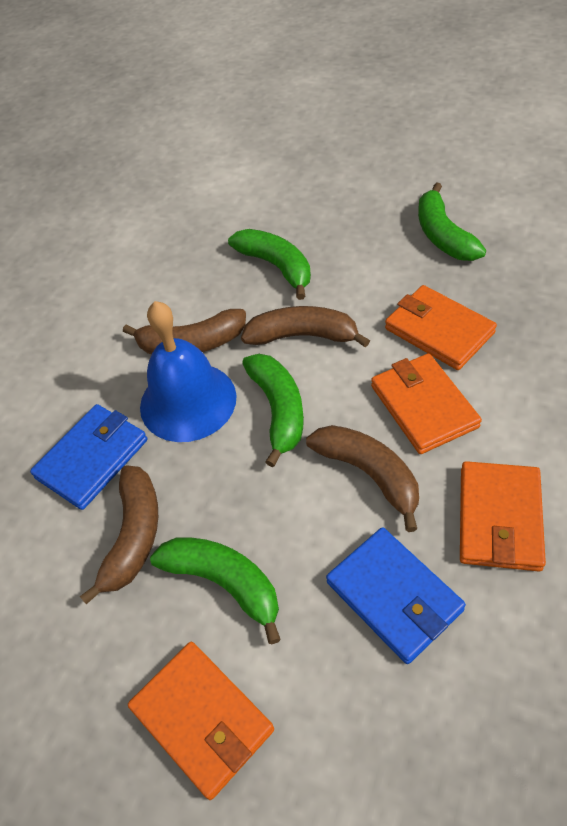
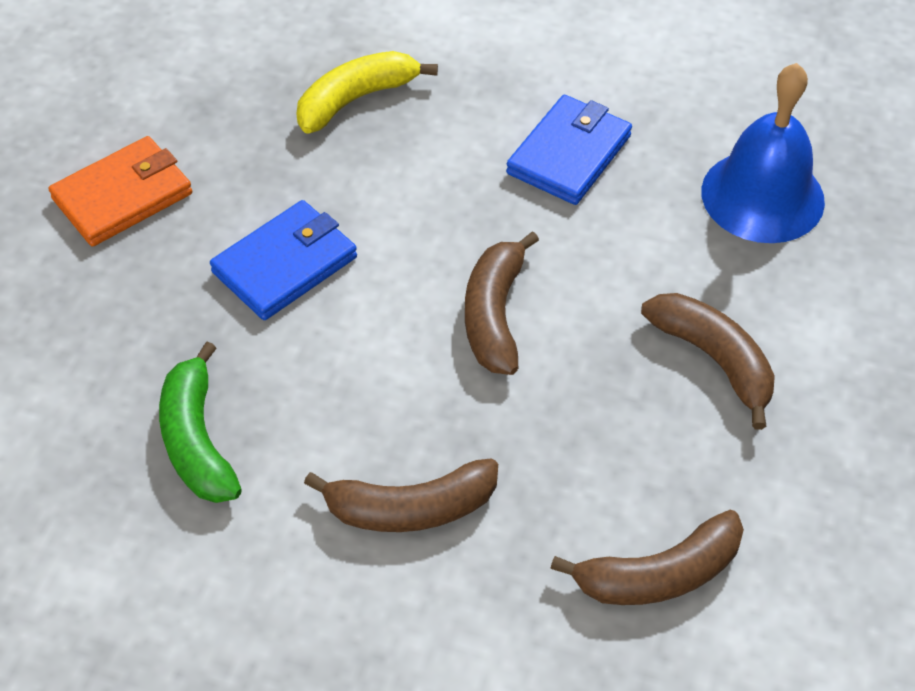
green banana: [150,537,281,644] [228,229,311,300] [242,354,304,467] [418,183,486,261] = 4 -> [159,342,242,503] = 1
orange wallet: [128,642,274,800] [371,353,482,454] [385,285,497,370] [460,461,546,571] = 4 -> [49,136,192,247] = 1
yellow banana: none = 0 -> [296,51,438,134] = 1

